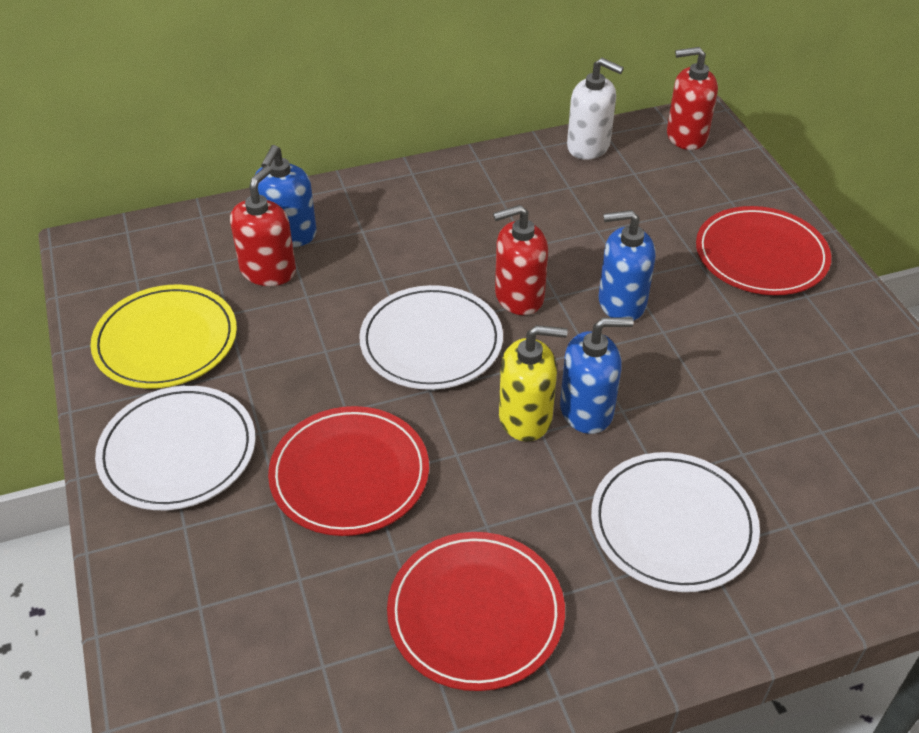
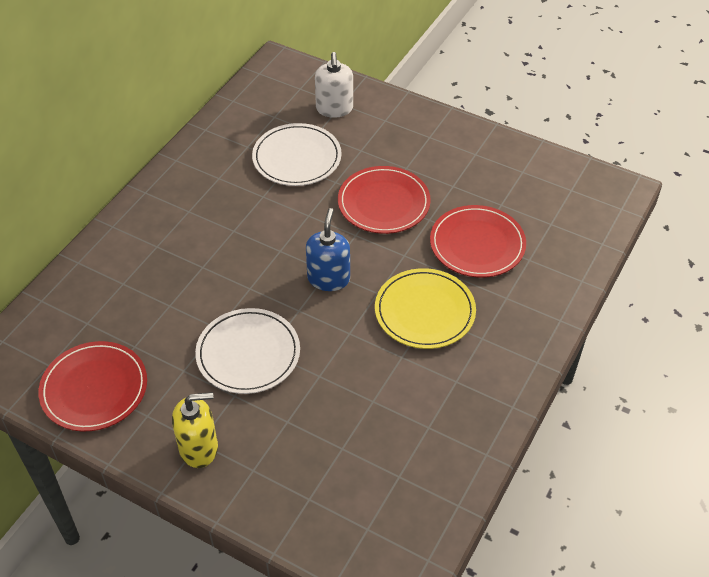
blue soap dispenser: [255,145,317,247] [560,317,634,434] [599,210,656,321] = 3 -> [306,208,350,291] = 1
red soap dispenser: [230,166,296,286] [493,205,548,315] [667,47,718,150] = 3 -> none = 0
white plate: [95,386,256,510] [359,285,503,390] [591,452,760,592] = 3 -> [195,308,300,394] [252,123,342,186] = 2

